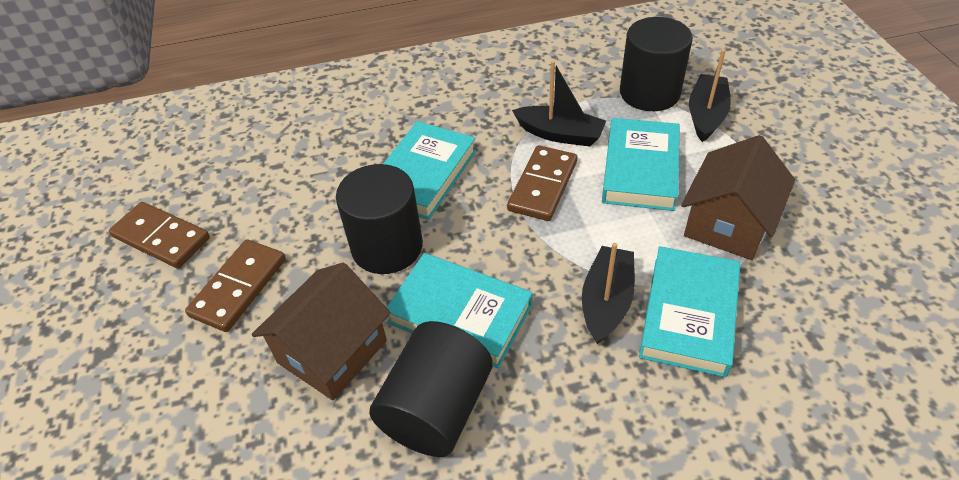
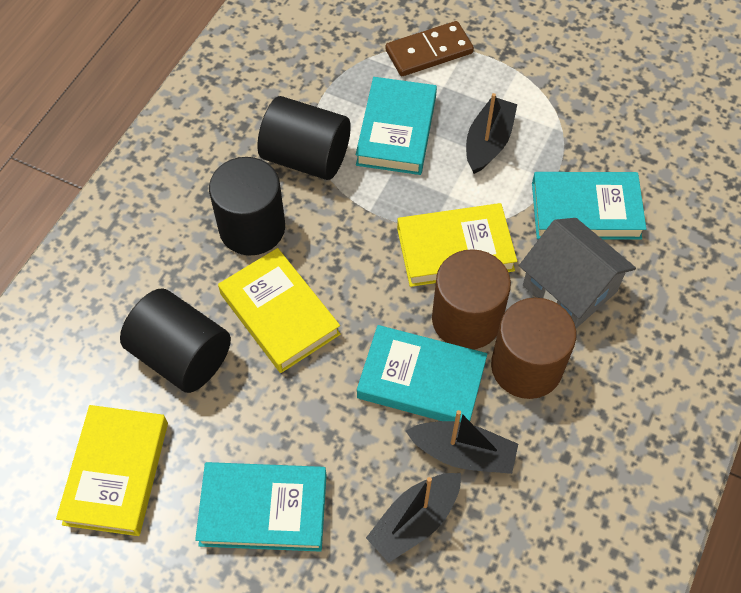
brown cylinder: none = 0 -> [432,249,511,350] [491,297,576,399] = 2
brown domino: [109,202,210,268] [185,239,286,332] [507,145,577,221] = 3 -> [385,21,474,76] = 1
brown house: [252,263,391,400] [681,135,795,260] = 2 -> none = 0
grey house: none = 0 -> [519,218,636,328] = 1
yellow book: none = 0 -> [56,405,168,536] [218,248,341,373] [397,203,517,287] = 3

